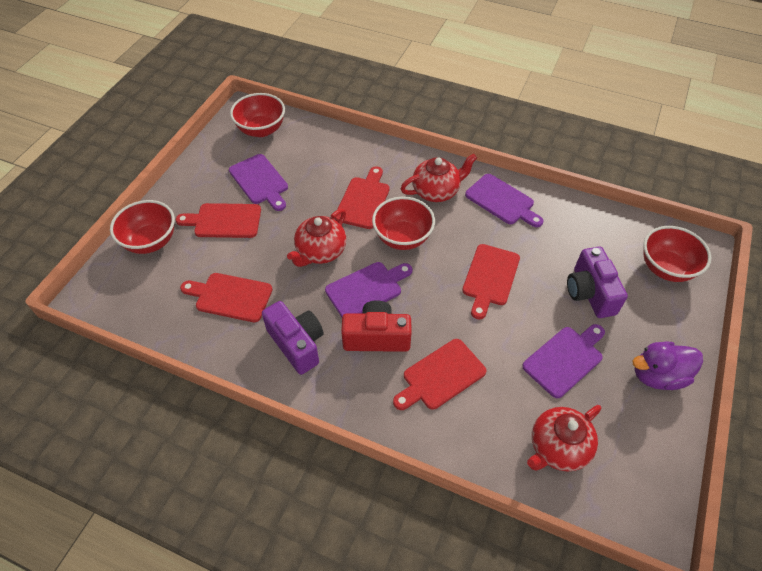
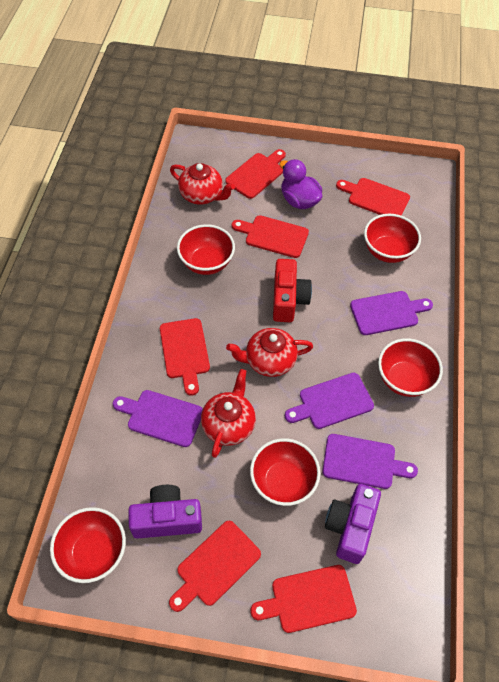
red bowl: [110,200,175,254] [230,93,285,137] [372,196,435,250] [643,226,711,282] = 4 -> [50,507,126,583] [177,224,235,275] [250,438,321,506] [364,214,421,263] [378,338,443,397] = 5
red cutting board: [176,203,261,238] [180,273,272,322] [335,166,390,229] [393,339,486,410] [462,244,520,319] = 5 -> [160,318,210,395] [169,521,261,612] [225,149,286,199] [232,215,309,258] [250,565,357,633] [336,178,410,216] = 6

